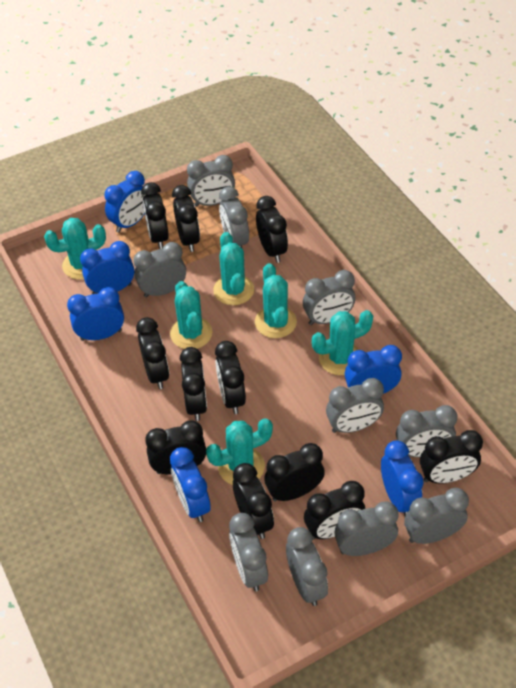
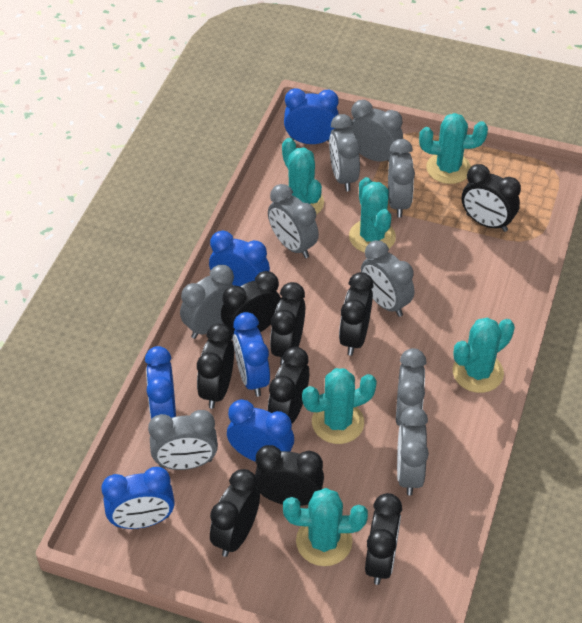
black clock: [136,317,169,389] [141,182,169,249] [145,420,206,475] [172,185,200,252] [179,347,207,421] [215,341,246,414] [233,463,274,539] [256,196,288,263] [264,443,325,501] [304,481,365,539] [420,430,483,484] = 11 -> [197,323,234,409] [210,469,260,557] [221,271,281,340] [255,445,324,506] [268,347,309,424] [270,282,305,365] [339,272,373,356] [365,493,402,585] [462,164,521,232] = 9
grey clock: [133,242,186,297] [187,155,235,207] [219,186,249,248] [229,513,268,591] [286,527,328,606] [303,270,355,325] [326,378,384,433] [334,501,398,556] [396,405,458,457] [404,488,469,544] = 10 -> [148,410,218,470] [180,265,234,339] [268,184,319,258] [329,114,360,191] [350,100,403,162] [361,240,414,317] [388,139,415,218] [396,348,426,426] [397,406,429,496] = 9

